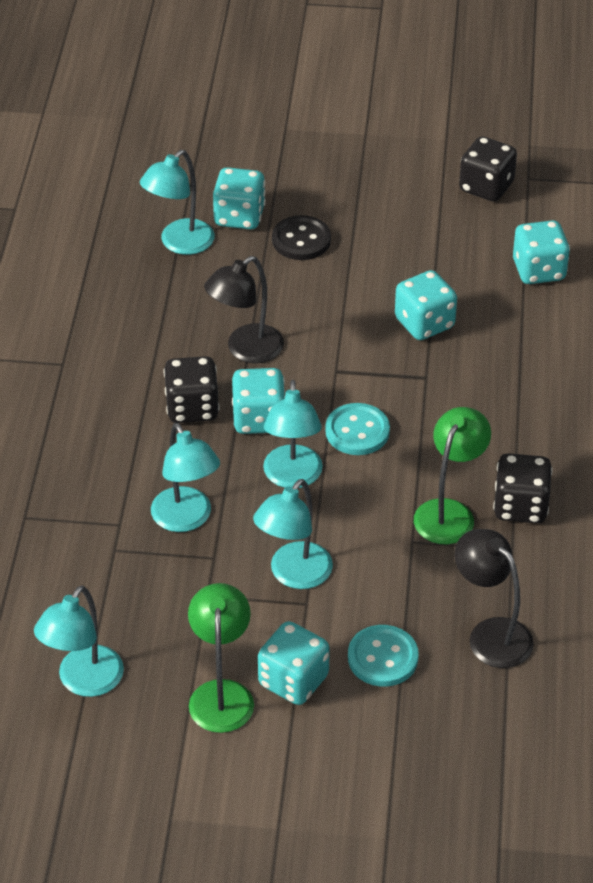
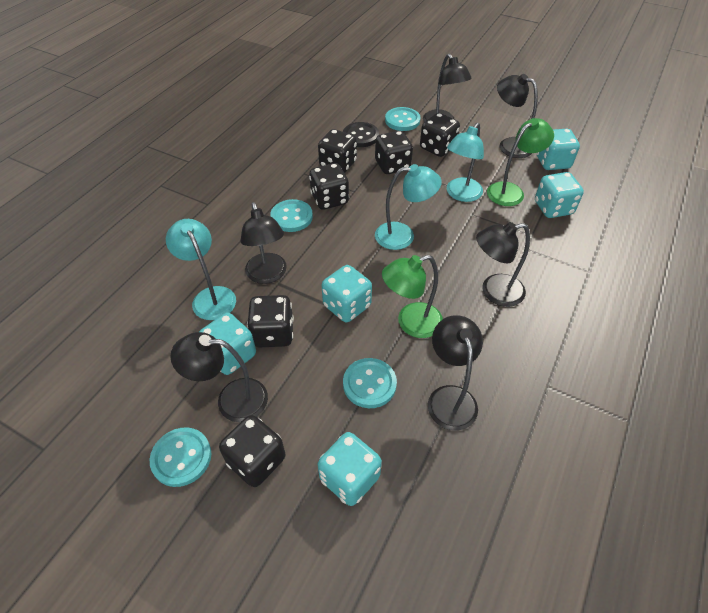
black dice: [164,356,220,423] [459,137,517,202] [493,453,553,523] = 3 -> [219,415,285,487] [247,295,294,348] [309,163,349,210] [318,129,357,173] [375,131,413,174] [420,113,460,157] = 6
black lamp: [204,256,284,363] [454,529,534,668] = 2 -> [170,332,268,422] [241,202,287,284] [423,54,472,122] [428,315,483,430] [476,222,530,307] [497,74,538,158] = 6
turquoise button: [325,403,390,455] [348,625,419,687] = 2 -> [150,427,212,487] [270,199,313,232] [343,358,397,408] [385,107,421,131] = 4
turquoise lamp: [34,585,124,697] [140,150,215,255] [151,423,220,532] [253,479,333,589] [263,380,323,488] = 5 -> [166,219,236,320] [375,164,442,250] [447,123,484,202] = 3

